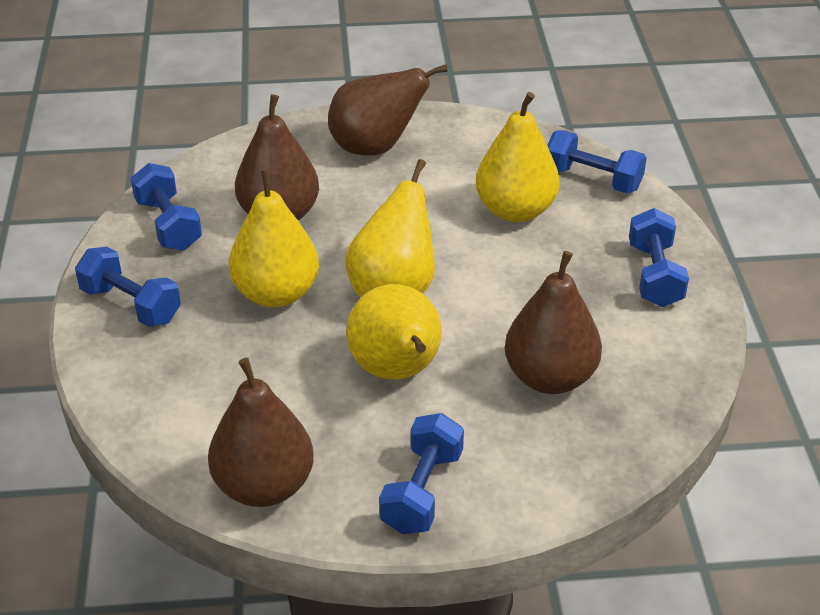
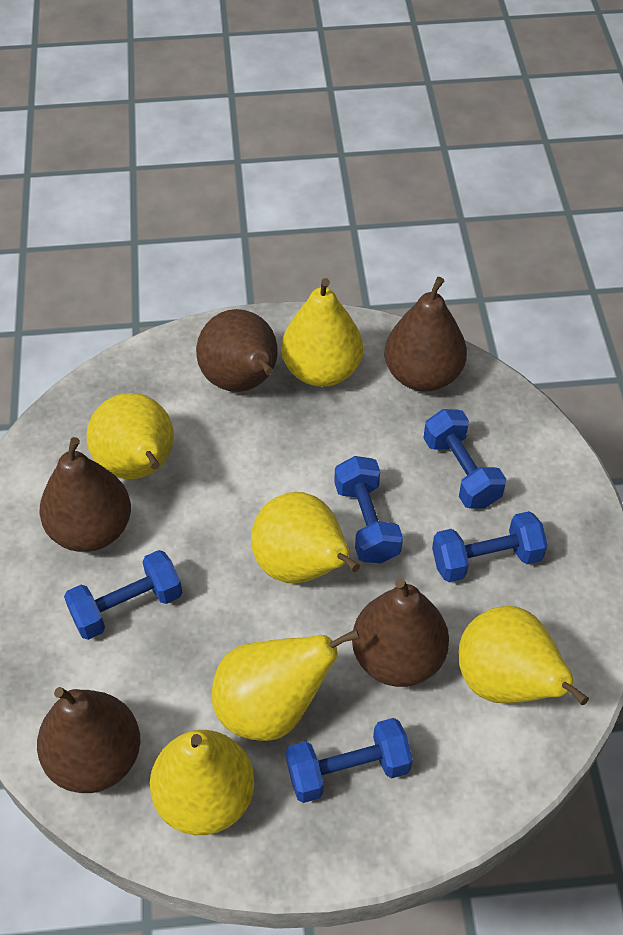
brown pear: [208,358,314,507] [235,94,319,221] [328,64,448,156] [505,251,602,394] = 4 -> [37,687,140,793] [39,437,131,552] [196,309,278,392] [352,578,449,687] [385,277,467,392] = 5
yellow pear: [229,169,319,307] [345,159,435,297] [346,284,442,380] [476,92,560,222] = 4 -> [87,393,174,479] [150,730,254,835] [212,629,360,741] [251,492,360,584] [281,278,363,387] [458,606,589,705] = 6

